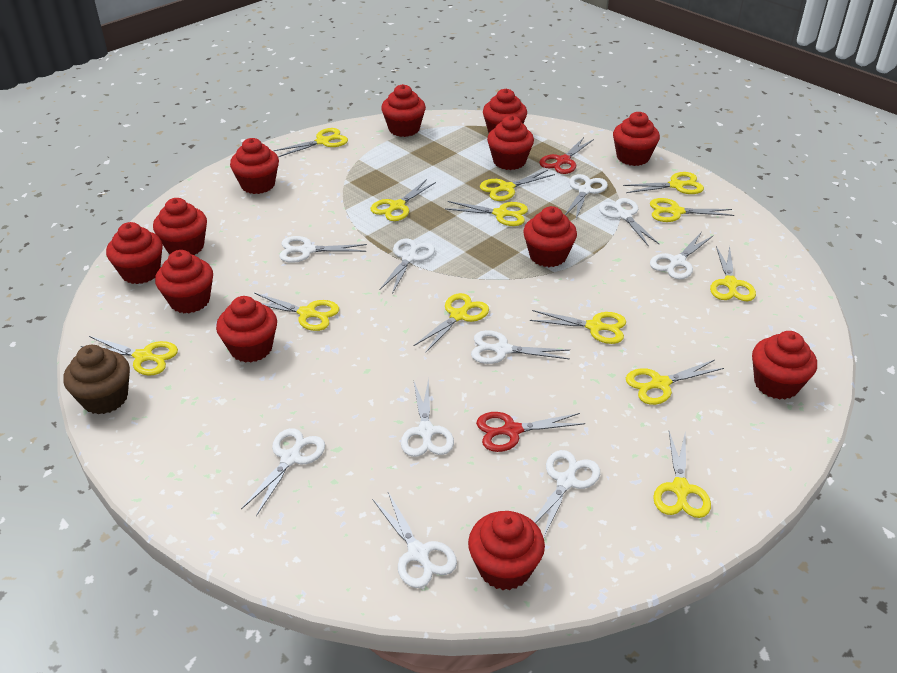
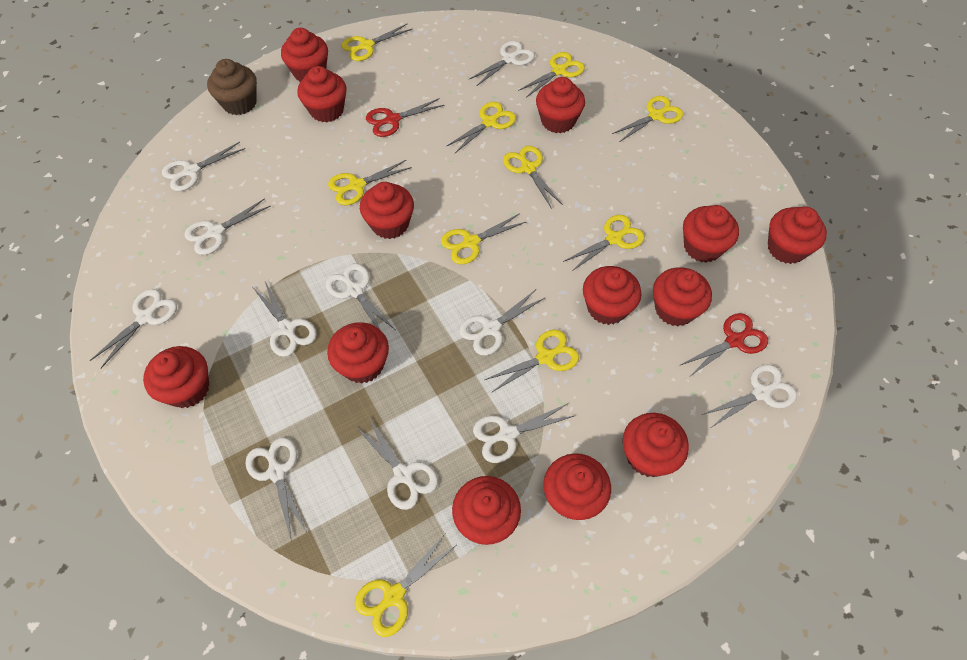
red cupcake: [106,222,163,284] [153,198,207,255] [155,250,213,313] [216,296,277,363] [230,138,279,194] [381,84,426,137] [468,511,545,590] [483,89,527,133] [487,115,534,170] [523,206,577,267] [613,112,660,166] [752,331,817,400] = 12 -> [143,346,209,408] [281,28,328,82] [297,66,347,123] [327,322,389,384] [360,182,414,239] [452,476,521,545] [536,77,585,133] [544,453,611,520] [583,266,641,325] [623,413,689,477] [653,267,712,326] [683,205,739,262] [768,206,827,264] = 13
white scissors: [241,428,325,516] [279,236,367,263] [372,492,457,588] [379,239,435,294] [401,378,454,457] [471,330,570,364] [533,450,600,538] [565,174,608,219] [599,198,660,247] [650,233,713,279] = 10 -> [90,289,177,368] [162,142,245,191] [185,198,270,255] [245,438,307,539] [253,281,317,357] [326,263,394,329] [355,419,438,510] [459,290,545,356] [469,41,535,86] [473,403,574,463] [702,364,797,427] = 11
yellow scissors: [81,336,178,376] [254,293,339,331] [274,128,348,157] [371,179,436,221] [414,293,489,353] [446,201,528,226] [480,170,555,201] [530,310,626,344] [623,172,704,194] [626,360,724,405] [650,198,734,222] [653,430,711,518] [710,246,756,301] = 13 -> [328,160,412,205] [341,24,412,61] [355,534,456,637] [441,213,526,264] [446,102,516,153] [485,330,579,392] [503,146,563,209] [518,52,585,98] [563,215,645,272] [612,96,683,142] = 10

